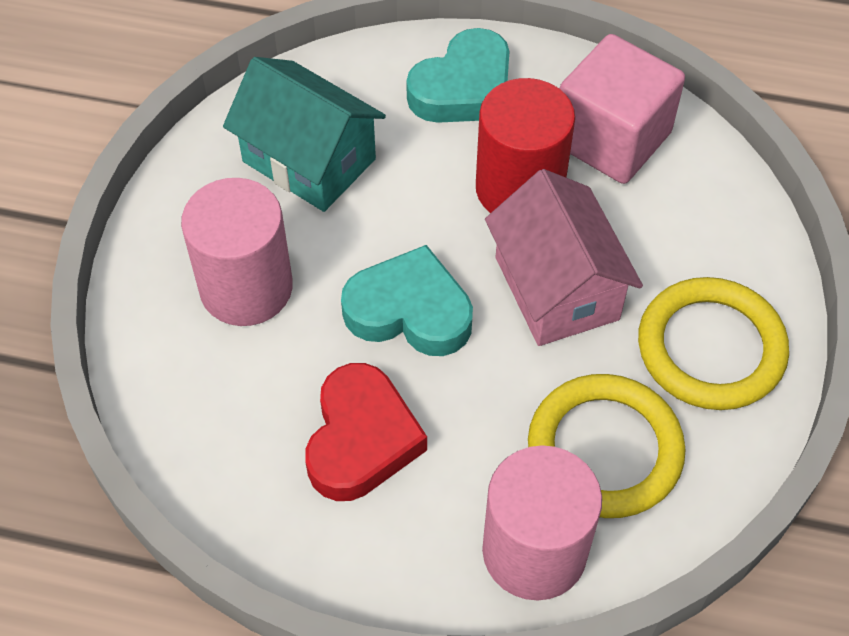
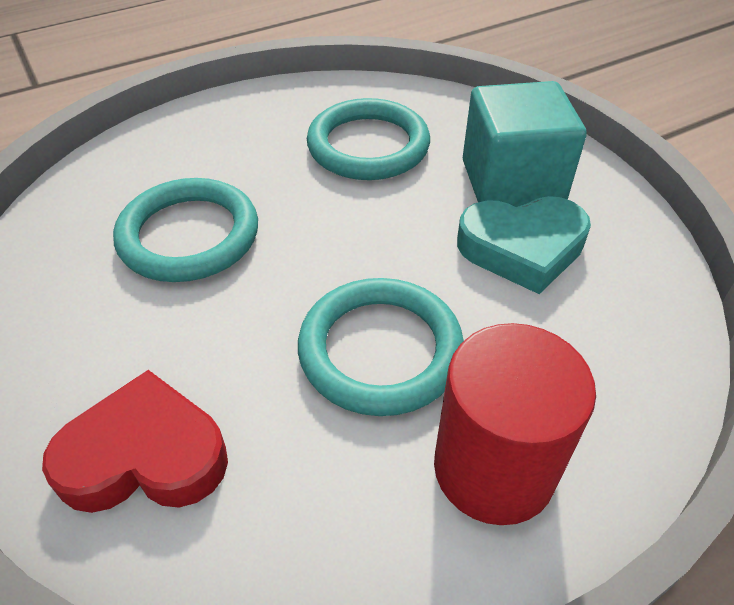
pink cube: [559,34,685,184] = 1 -> none = 0
pink cylinder: [181,178,293,326] [482,445,602,600] = 2 -> none = 0
pink house: [485,169,643,346] = 1 -> none = 0
turquoise cube: none = 0 -> [463,81,587,207] = 1
turquoise heart: [341,245,473,356] [406,28,509,123] = 2 -> [457,196,591,294] = 1
turquoise house: [223,57,386,212] = 1 -> none = 0
turquoise ring: none = 0 -> [113,178,258,282] [298,278,464,416] [307,98,430,180] = 3
yellow ring: [528,374,686,518] [638,277,789,410] = 2 -> none = 0

